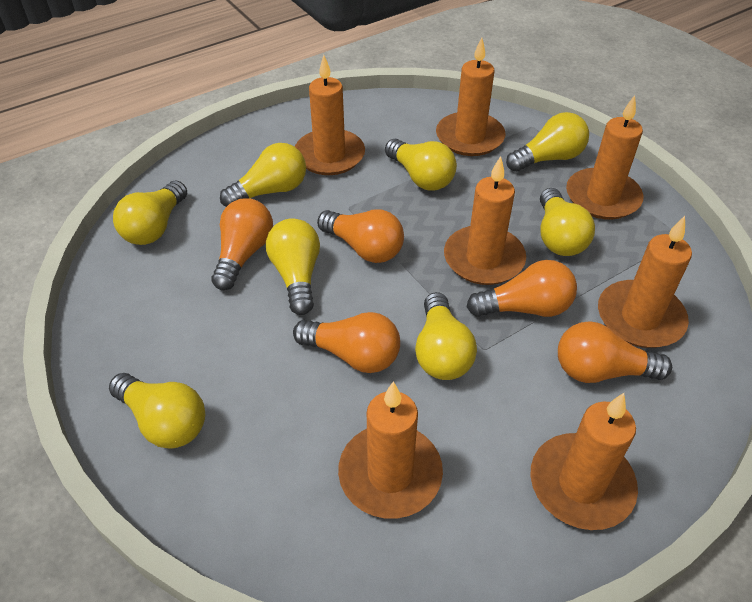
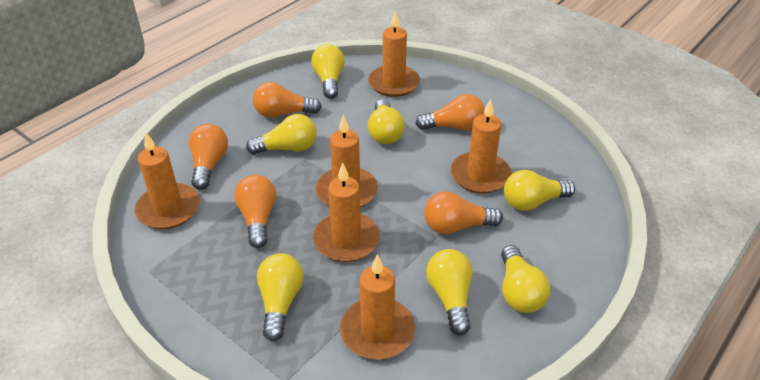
orange candle: [295,55,365,175] [338,382,443,519] [436,38,506,156] [444,156,526,285] [530,393,638,530] [566,95,643,220] [598,216,692,348] = 7 -> [135,132,200,229] [313,163,379,262] [316,114,378,207] [340,254,415,359] [368,11,420,97] [451,99,511,194] = 6
yellow light bulb: [109,373,205,449] [113,181,187,245] [220,143,306,207] [266,218,320,315] [385,139,457,191] [415,292,477,380] [506,112,589,172] [540,188,595,256] = 8 -> [246,114,317,155] [257,253,304,341] [311,44,345,99] [368,99,405,144] [426,249,473,335] [501,245,550,313] [504,170,575,211] = 7

